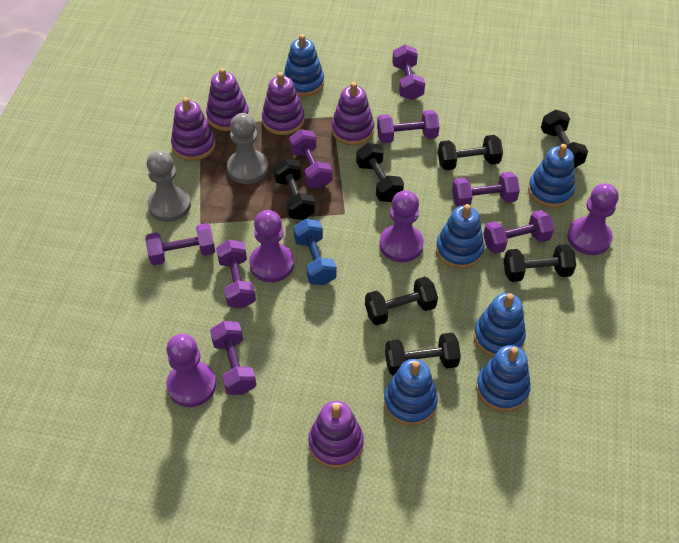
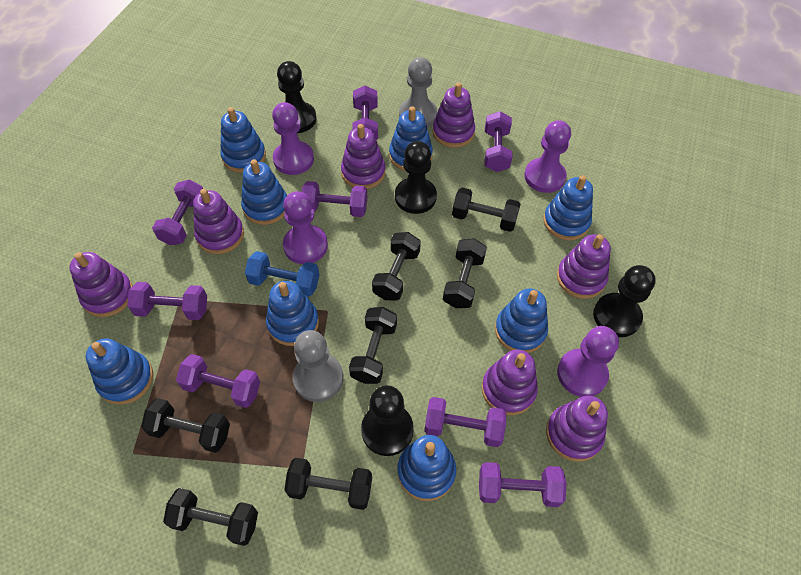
black pawn: none = 0 -> [277,61,316,133] [361,385,414,456] [395,141,437,214] [593,265,656,337] = 4
blue stacking toy: [284,34,324,97] [384,359,438,426] [436,204,484,269] [474,293,526,357] [476,345,531,412] [528,144,575,208] = 6 -> [86,339,153,405] [220,107,266,173] [241,159,287,225] [266,281,319,346] [389,106,433,171] [398,435,456,501] [495,288,548,353] [543,175,593,240] = 8
purple stacking toy: [171,97,216,161] [206,68,249,131] [262,72,304,135] [308,401,364,469] [331,82,374,145] = 5 -> [69,252,133,317] [193,189,244,254] [341,124,385,189] [433,83,475,148] [482,350,538,415] [546,396,608,462] [557,234,611,299] = 7

